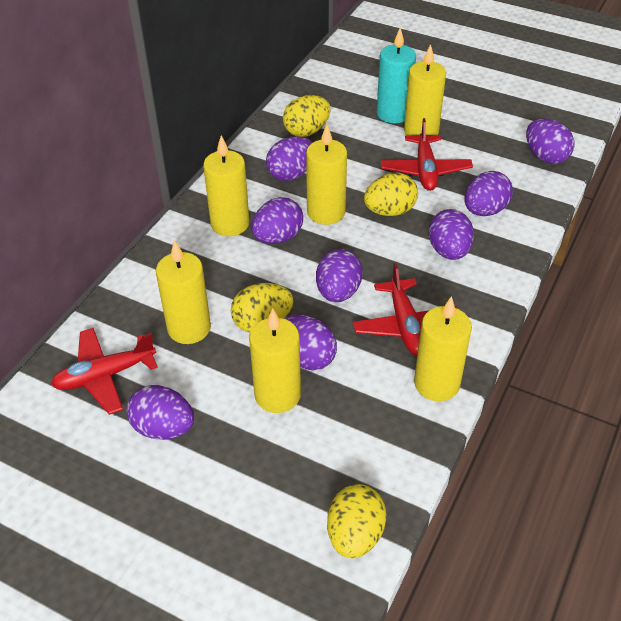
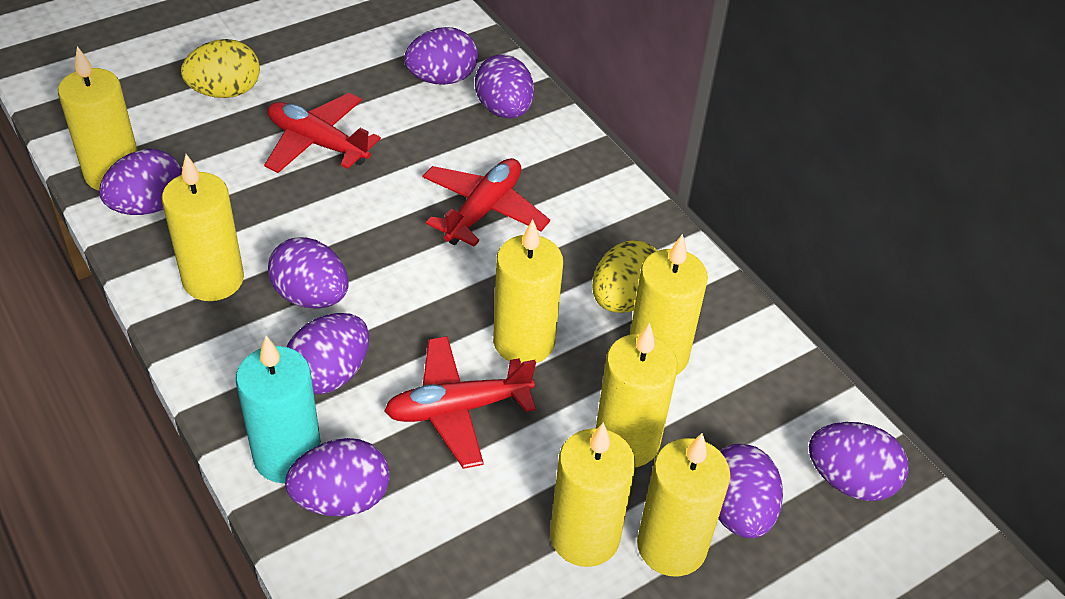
yellow candle: [156,240,211,344] [203,135,250,236] [249,308,301,413] [306,125,347,225] [404,44,446,136] [414,296,472,401] = 6 -> [58,46,138,191] [162,154,244,301] [493,219,563,363] [550,422,635,567] [596,322,678,467] [630,234,708,375] [637,433,731,577] = 7
yellow egg: [231,283,293,332] [283,95,331,137] [327,484,386,558] [364,173,418,216] = 4 -> [181,39,260,98] [592,241,657,313] = 2

